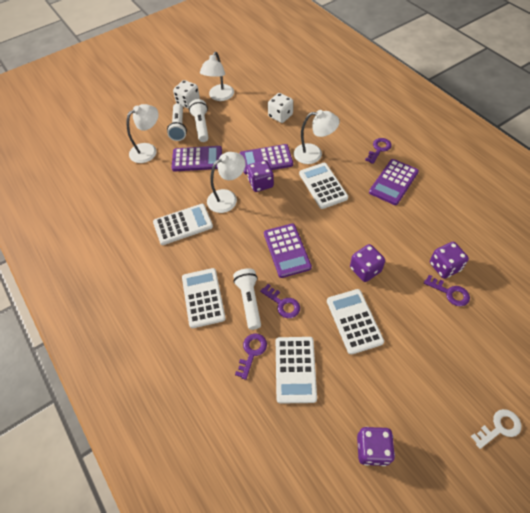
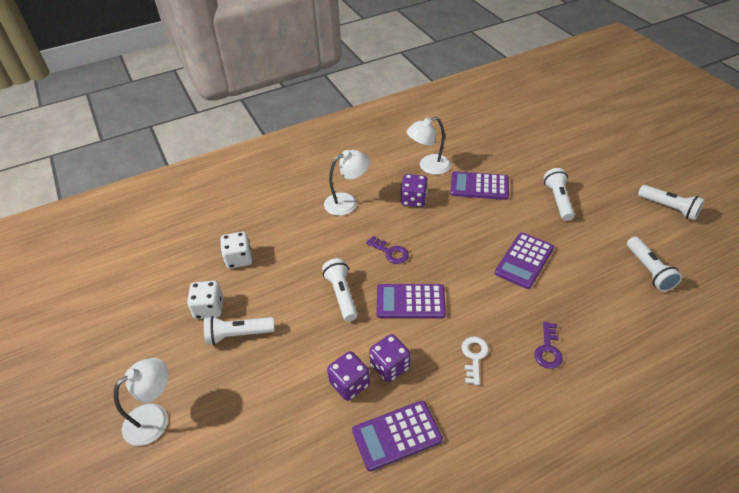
purple dice: [247,160,274,192] [350,244,385,282] [357,427,395,466] [430,242,469,279] = 4 -> [327,351,370,401] [369,334,411,382] [401,174,428,207] = 3
purple key: [235,333,267,380] [260,284,300,318] [365,138,391,164] [424,275,470,306] = 4 -> [366,236,409,264] [534,322,563,369] = 2
white calculator: [153,204,213,245] [182,268,226,328] [276,337,317,404] [299,163,348,209] [327,289,384,355] = 5 -> none = 0
white flashlight: [167,103,187,141] [189,99,209,142] [233,269,261,330] = 3 -> [204,316,275,345] [322,258,358,321] [544,168,575,221] [627,237,682,292] [638,185,705,221] = 5
white lamp: [126,104,159,163] [200,52,234,101] [207,152,246,213] [294,110,340,164] = 4 -> [114,358,168,446] [324,150,370,216] [407,117,451,175] = 3

